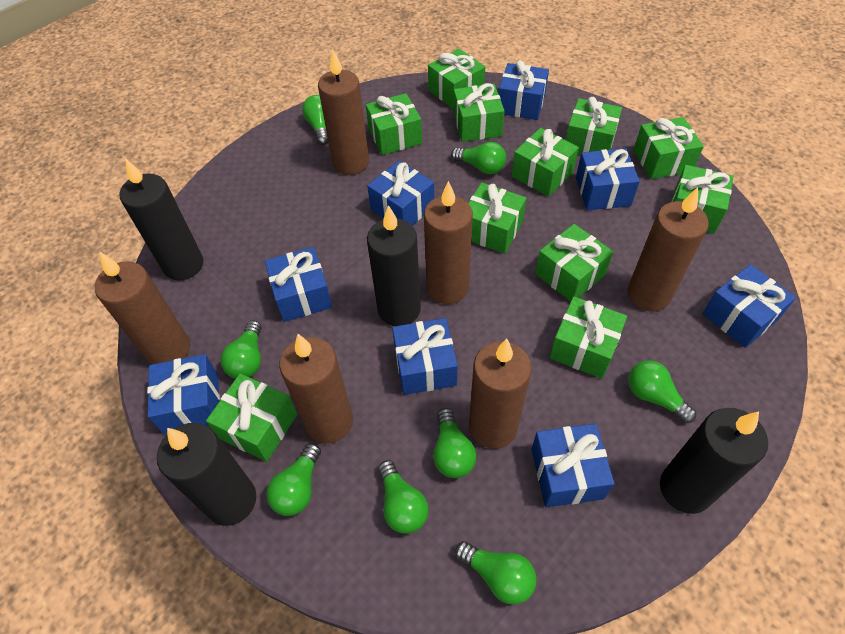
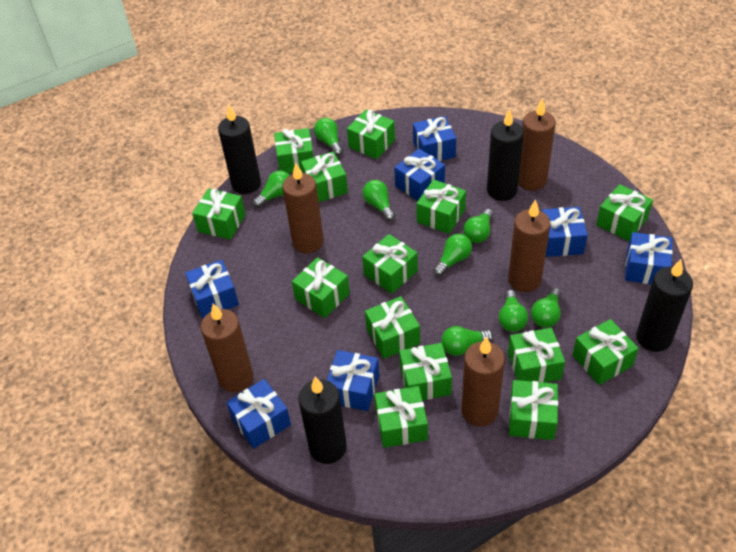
blue gift: [147,354,220,434] [265,247,332,322] [367,161,434,225] [392,318,458,395] [498,60,549,120] [532,424,615,507] [576,148,640,210] [703,264,796,348] = 8 -> [185,260,239,318] [226,379,291,449] [327,350,379,411] [394,149,445,201] [413,116,456,161] [542,207,588,257] [625,232,673,284] = 7
brown candle: [95,252,190,365] [279,334,353,444] [318,50,369,175] [424,181,473,304] [469,339,532,449] [627,187,709,311] = 6 -> [201,303,253,392] [283,163,324,254] [461,337,505,427] [508,199,550,292] [518,98,556,191] = 5
green gift: [206,374,297,462] [366,93,422,155] [428,49,485,109] [453,83,505,142] [468,183,526,254] [512,128,579,197] [535,224,613,302] [550,296,627,379] [566,97,622,154] [633,117,704,179] [672,165,734,234] = 11 -> [192,188,246,240] [274,128,314,173] [292,257,350,318] [301,152,348,202] [347,110,395,159] [362,234,418,294] [365,296,420,359] [375,386,428,448] [399,343,452,400] [416,179,466,234] [508,328,565,383] [509,380,558,440] [572,319,639,385] [596,184,653,241] = 14

